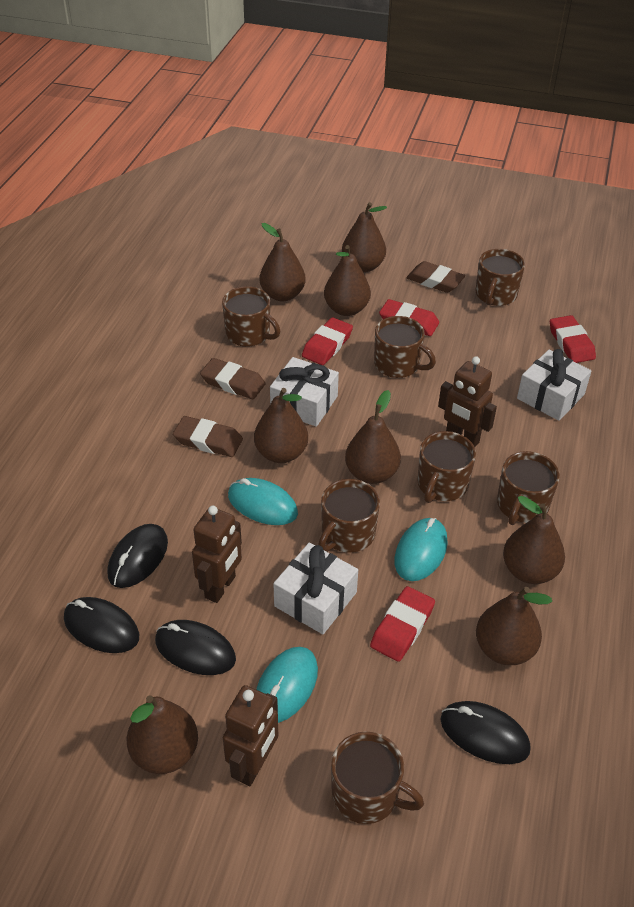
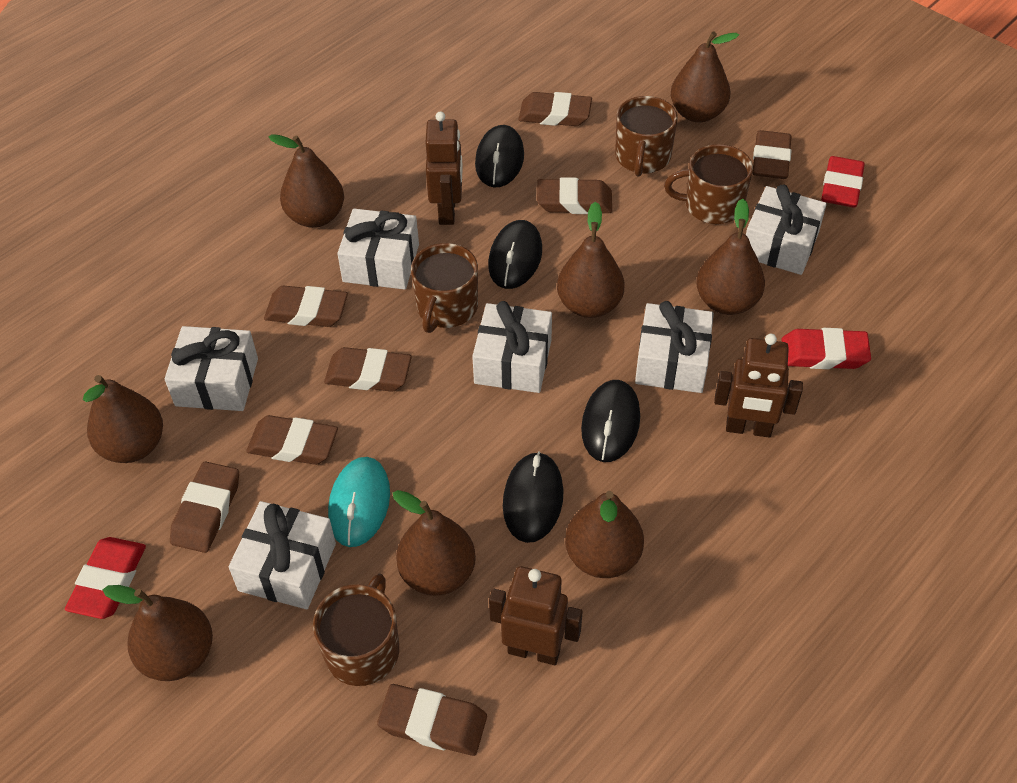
brown eraser: [173,416,243,457] [200,358,265,399] [406,261,465,293] = 3 -> [170,461,239,553] [246,415,338,465] [264,286,348,327] [324,347,412,392] [377,684,487,756] [518,92,592,126] [537,177,612,214] [753,130,792,179] = 8
brown mug: [222,286,280,347] [318,479,380,553] [331,731,424,824] [374,316,436,378] [417,431,476,503] [476,249,525,306] [497,451,560,525] = 7 -> [313,573,399,686] [411,243,478,333] [615,96,678,177] [664,144,753,224] = 4
red eraser: [302,317,353,365] [370,586,435,662] [379,299,439,336] [550,315,596,363] = 4 -> [65,537,146,619] [781,328,871,369] [821,156,865,207] = 3
turquoise mouse: [228,478,298,525] [256,647,318,723] [394,518,448,581] = 3 -> [328,457,390,547] = 1
white gift: [270,357,339,427] [273,543,358,634] [517,349,591,421] = 3 -> [165,326,258,411] [229,501,336,609] [337,209,419,290] [472,301,552,393] [635,301,714,393] [746,184,827,275] = 6

